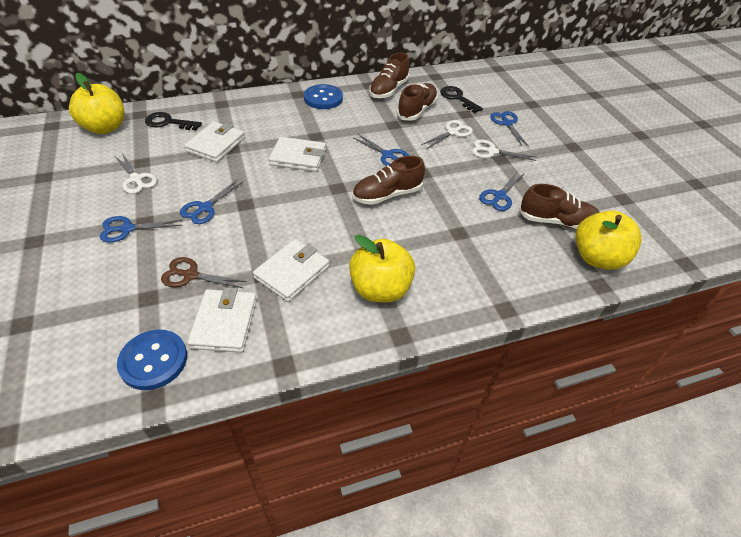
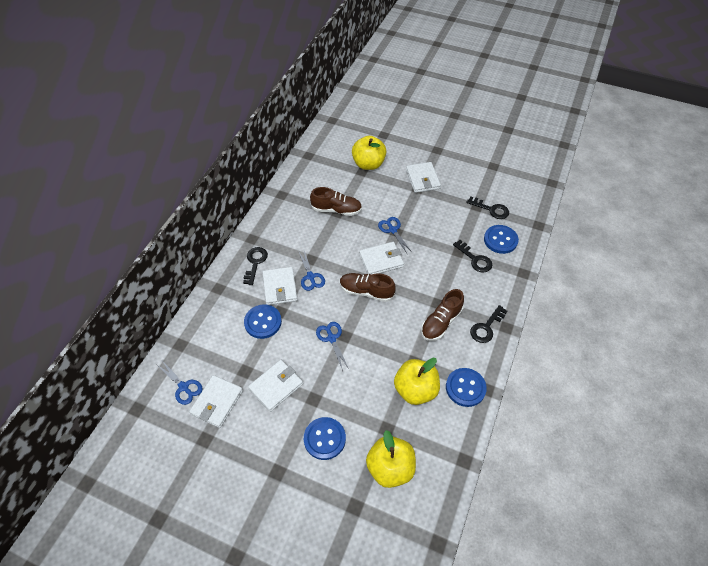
black key: [145,112,202,130] [440,86,483,113] = 2 -> [243,247,268,285] [453,240,492,273] [466,196,509,219] [470,305,507,343] = 4
blue button: [117,330,187,390] [304,84,343,109] = 2 -> [244,304,282,339] [304,417,346,460] [446,368,487,407] [484,225,519,254] = 4
blue scissors: [100,216,182,243] [180,180,243,224] [354,134,409,166] [479,171,525,211] [490,111,529,147] = 5 -> [157,361,203,405] [299,251,325,291] [316,322,349,371] [378,217,412,253] = 4
brown scissors: [161,257,247,288] = 1 -> none = 0
brown shoe: [352,156,425,205] [369,52,410,98] [397,83,438,121] [519,184,600,229] = 4 -> [310,187,362,216] [340,273,396,302] [421,289,464,341] = 3
white scissors: [115,153,157,194] [421,120,473,149] [472,139,537,161] = 3 -> none = 0
white wallet: [184,121,245,162] [187,287,257,353] [253,239,329,302] [269,137,326,172] = 4 -> [189,375,243,428] [248,360,303,412] [262,267,298,305] [359,242,404,274] [406,162,441,193] = 5

